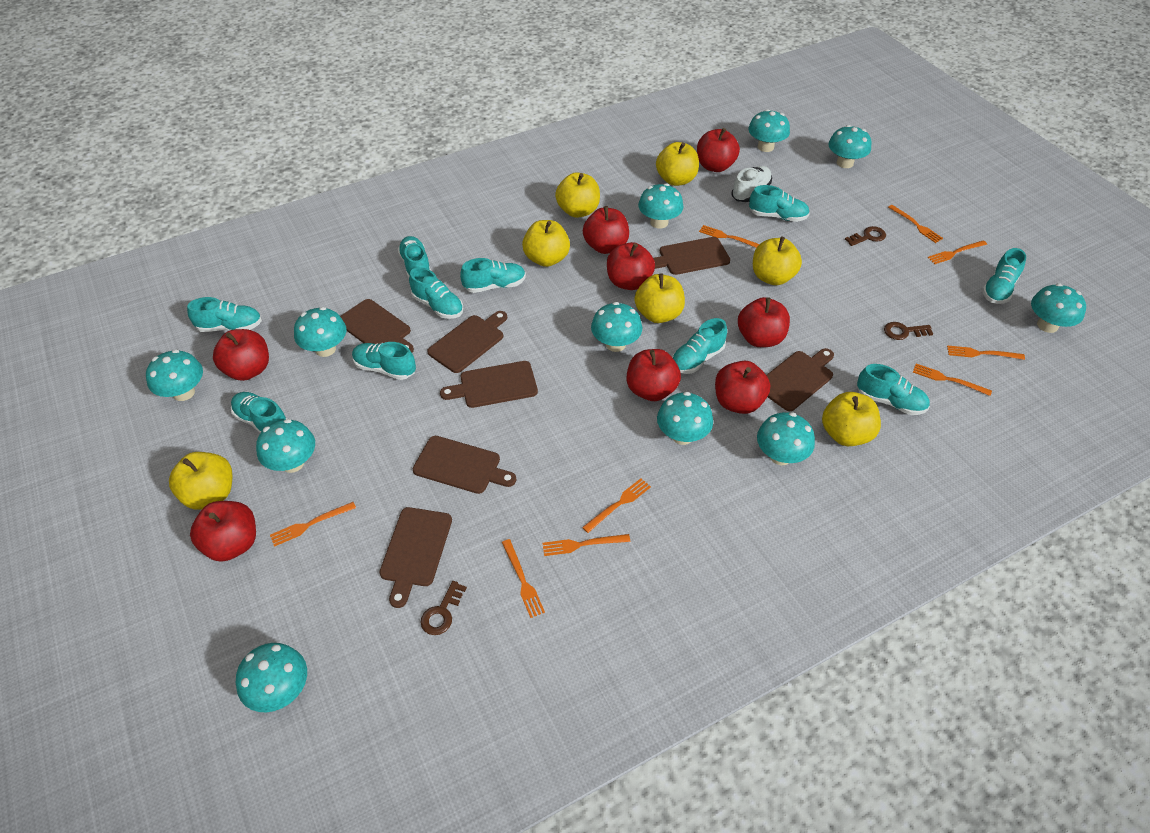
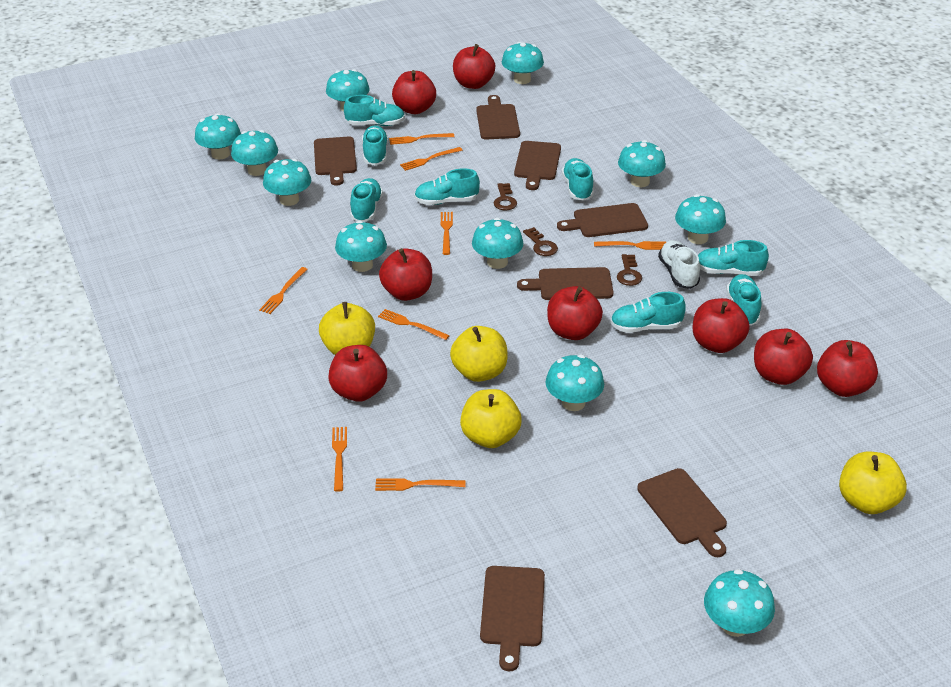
orange fork: [270,502,356,547] [502,539,545,618] [542,534,630,556] [582,478,651,533] [699,225,760,248] [888,205,943,243] [913,364,992,396] [927,240,987,264] [947,345,1025,360] = 9 -> [259,267,308,314] [332,427,347,492] [375,478,466,491] [378,309,450,340] [389,133,455,145] [400,147,463,171] [441,212,453,255] [594,241,666,250] = 8
turquoise shoe: [187,297,262,332] [231,392,287,433] [352,342,416,380] [398,236,431,279] [409,267,463,319] [460,258,526,293] [672,318,727,374] [749,185,810,222] [857,364,930,415] [982,248,1026,304] = 10 -> [344,95,405,126] [350,178,383,222] [362,125,388,165] [414,168,480,205] [562,158,594,201] [610,292,686,333] [698,240,769,276] [726,274,761,326] = 8
yellow apple: [169,452,232,510] [522,220,570,267] [555,172,600,218] [635,273,685,323] [656,142,699,186] [753,237,802,285] [822,392,881,446] = 7 -> [319,302,375,355] [450,326,508,382] [460,389,522,448] [839,452,907,514] = 4

